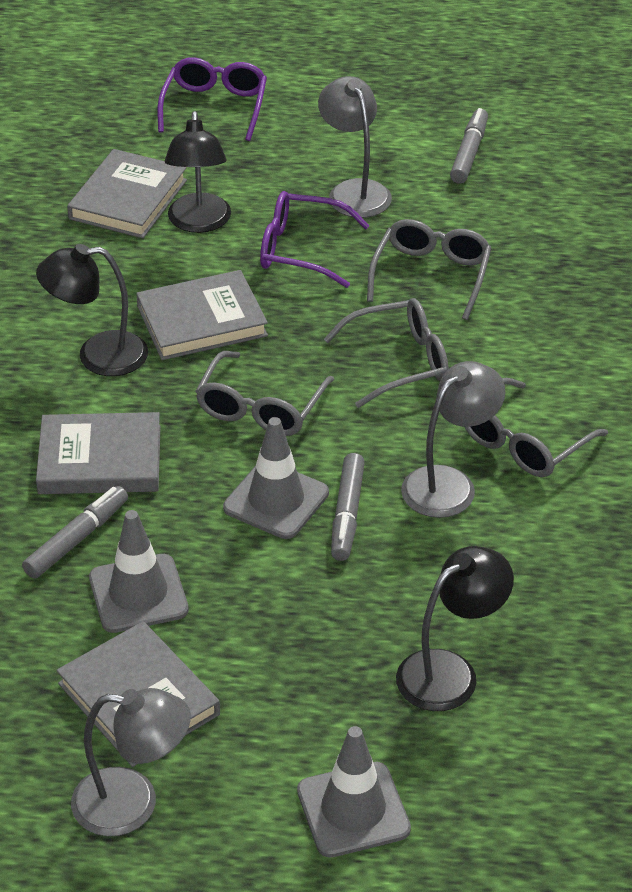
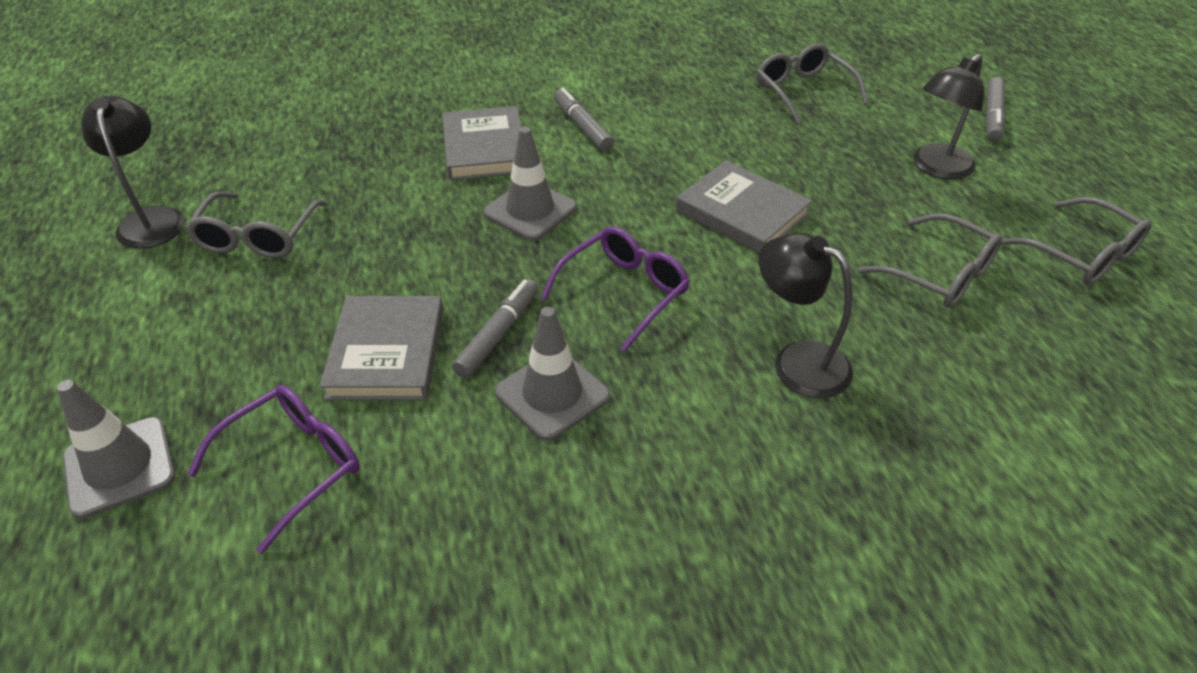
grey book: [36,412,161,494] [56,621,220,767] [67,149,187,238] [136,270,268,360] = 4 -> [320,296,444,400] [442,106,521,180] [676,160,812,253] = 3
grey lamp: [71,688,191,836] [318,76,392,218] [401,361,505,518] = 3 -> none = 0

